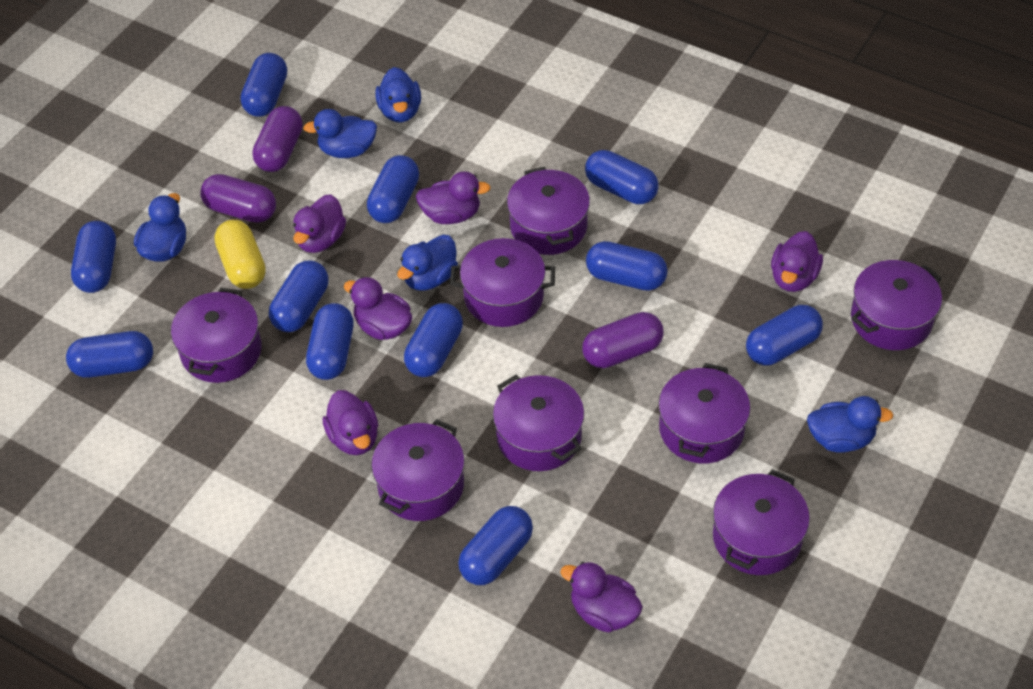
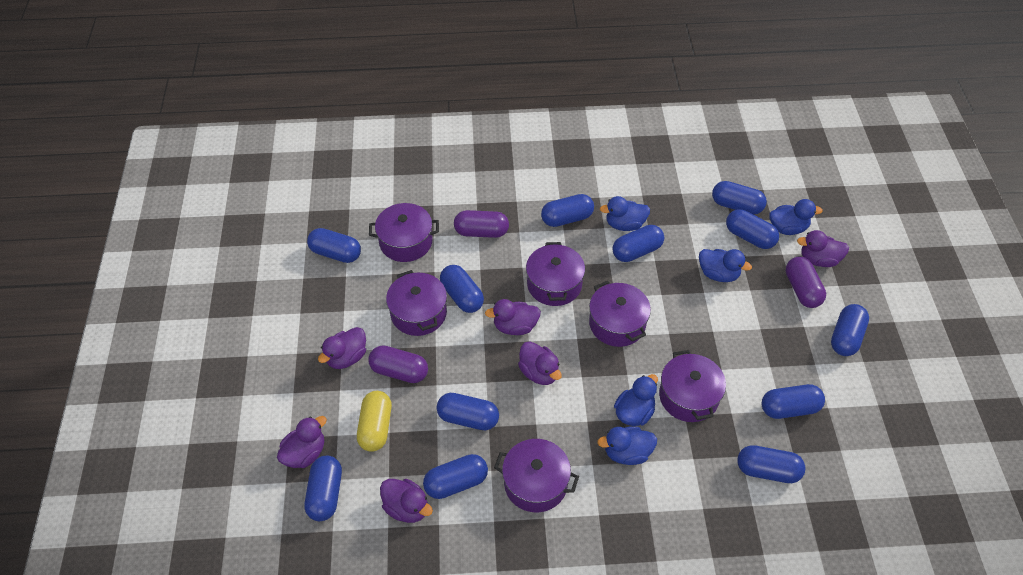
blue capsule: [66,331,153,378] [71,221,116,293] [241,53,287,117] [269,260,328,332] [306,303,354,380] [367,155,419,223] [404,303,463,377] [458,506,533,585] [585,150,659,204] [586,241,668,291] [746,305,823,366] = 11 -> [305,456,342,521] [307,228,361,263] [423,454,488,499] [436,393,499,430] [440,265,484,313] [541,194,594,227] [613,225,664,262] [712,181,767,215] [726,209,779,249] [737,445,805,483] [762,384,825,419] [831,304,869,356] = 12
purple pot: [171,288,262,383] [371,419,465,521] [450,238,555,327] [493,375,584,471] [507,167,590,255] [659,363,750,464] [713,470,810,575] [851,260,942,350] = 8 -> [369,203,439,262] [386,270,447,336] [494,439,579,512] [526,242,585,306] [589,281,651,347] [659,350,726,422] = 6

